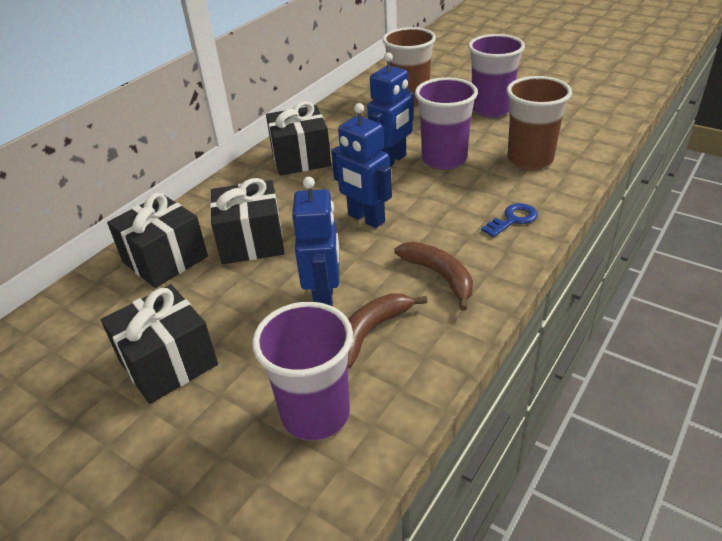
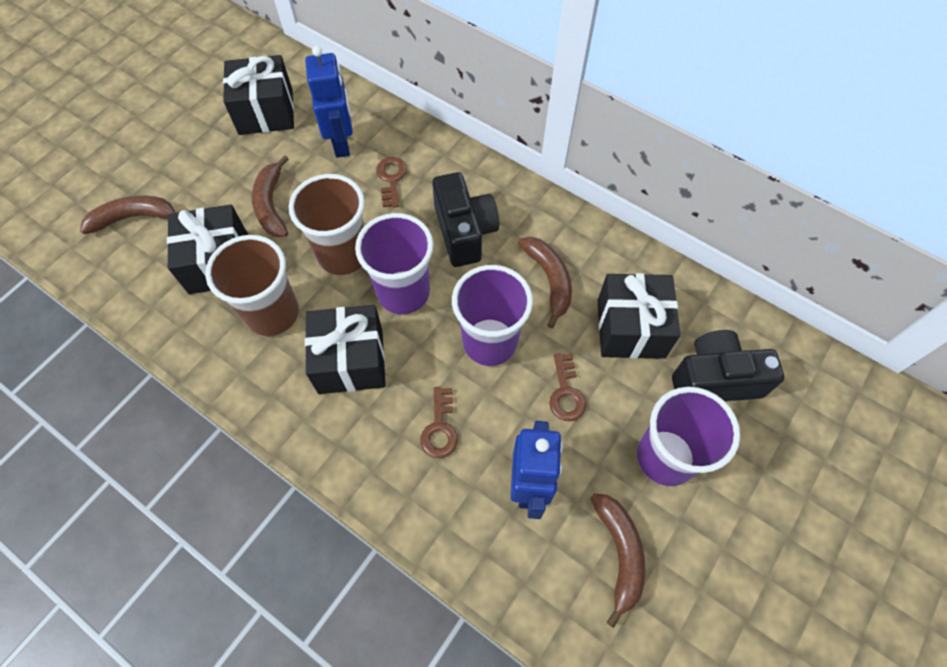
black camera: none = 0 -> [432,172,499,267] [672,330,784,401] = 2
blue key: [481,203,538,237] = 1 -> none = 0
blue robot: [292,177,339,306] [331,103,392,228] [367,53,414,167] = 3 -> [305,46,353,158] [510,421,563,519] = 2
brown banana: [347,294,427,369] [394,242,473,311] = 2 -> [80,195,175,234] [252,155,289,237] [518,237,572,328] [590,494,645,628] = 4
brown key: none = 0 -> [376,157,407,207] [420,387,458,458] [549,353,586,421] = 3

